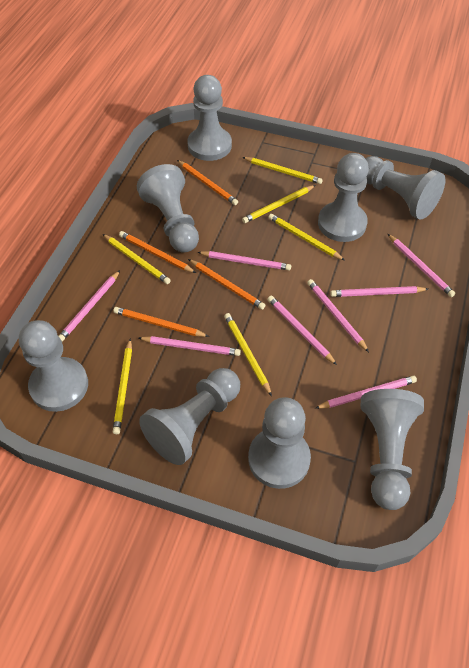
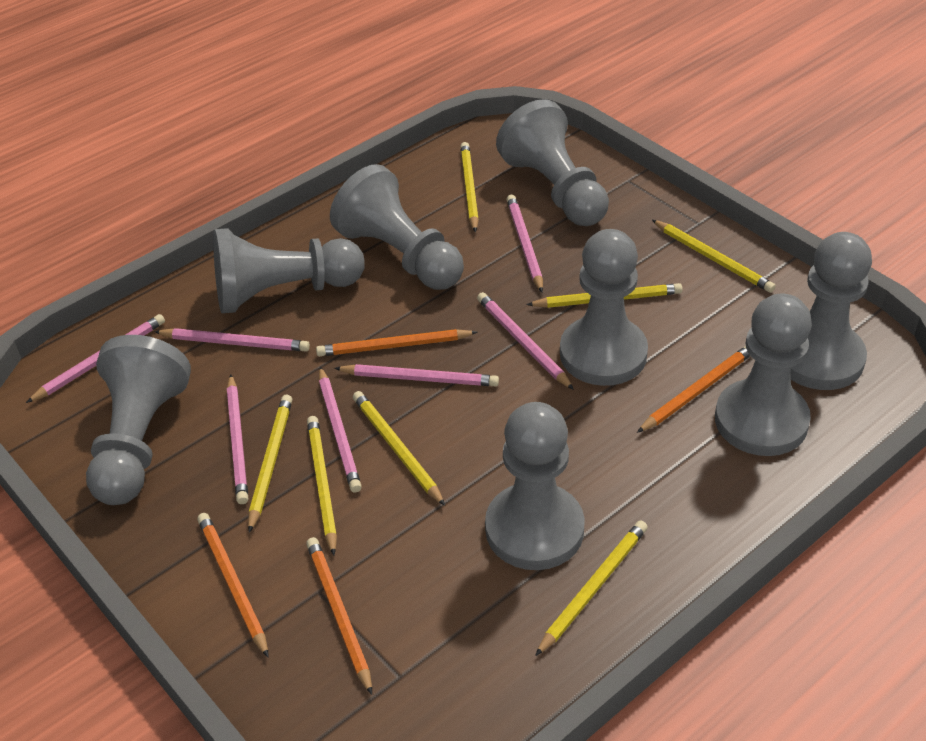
pink pencil: [59,270,120,342] [139,336,241,356] [198,251,291,270] [267,296,337,365] [307,279,369,352] [315,375,417,409] [330,286,428,297] [388,234,455,297] = 8 -> [26,314,165,403] [154,328,310,352] [227,374,248,504] [319,367,362,492] [334,364,499,386] [477,292,574,390] [506,195,543,292] = 7
yellow pencil: [103,234,171,284] [113,338,132,434] [224,313,272,396] [242,157,323,184] [242,185,316,223] [268,214,345,260] = 6 -> [248,395,292,533] [307,416,337,555] [353,391,445,506] [460,142,479,233] [526,283,683,308] [535,521,648,656] [652,220,776,293] = 7

